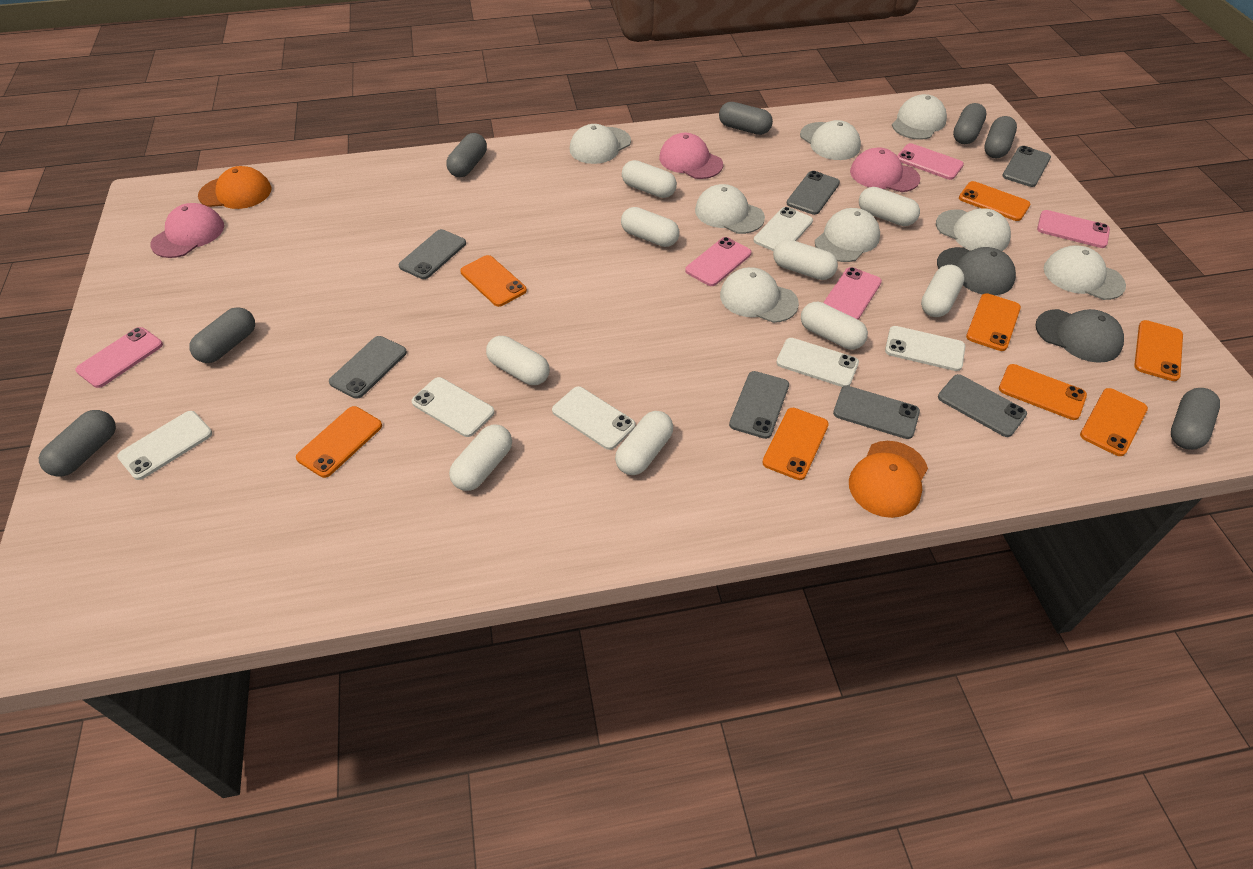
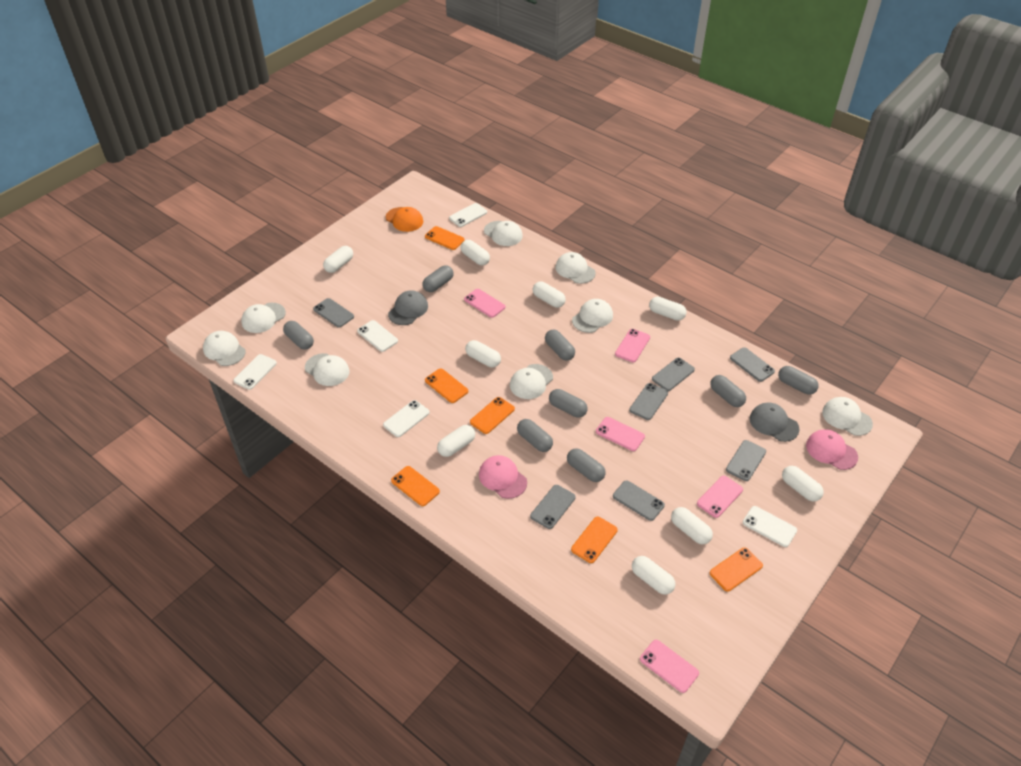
grey capsule: [39,410,116,477] [189,307,255,363] [446,133,487,177] [719,102,773,135] [953,103,987,144] [984,116,1017,158] [1171,388,1220,450] = 7 -> [283,321,314,350] [423,265,453,292] [517,419,553,452] [545,330,575,361] [549,389,588,418] [567,448,606,482] [710,375,746,407] [778,366,819,395] = 8
orange cap: [198,166,272,209] [849,441,928,518] = 2 -> [386,207,423,232] = 1
orange phone: [296,406,382,478] [460,255,527,307] [762,408,829,480] [959,181,1030,221] [966,293,1021,351] [999,364,1087,420] [1080,388,1148,456] [1134,320,1183,381] = 8 -> [391,466,440,506] [425,226,465,250] [425,368,468,403] [470,397,515,434] [571,517,618,563] [710,547,763,591] = 6
pink cap: [150,203,224,258] [659,133,723,179] [850,148,920,192] = 3 -> [479,455,527,499] [806,429,858,470] = 2
white phone: [117,411,212,480] [412,377,495,437] [552,387,635,450] [754,207,813,251] [776,338,859,387] [885,326,965,371] = 6 -> [233,354,277,390] [357,320,398,352] [383,400,430,437] [449,203,487,227] [743,506,797,547] = 5

